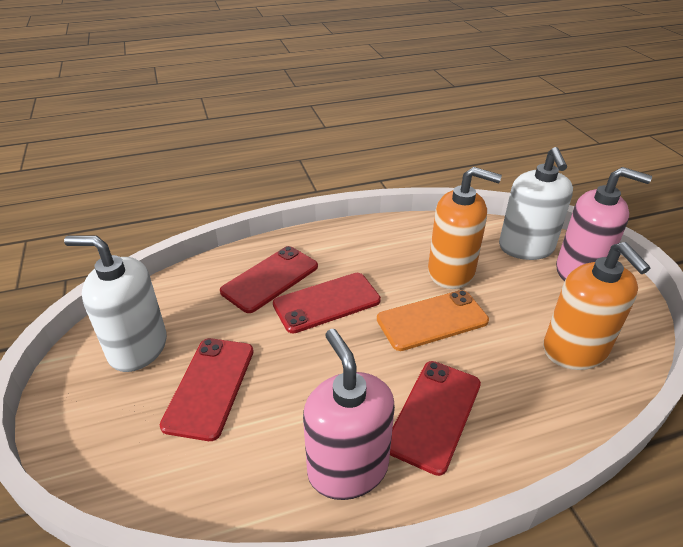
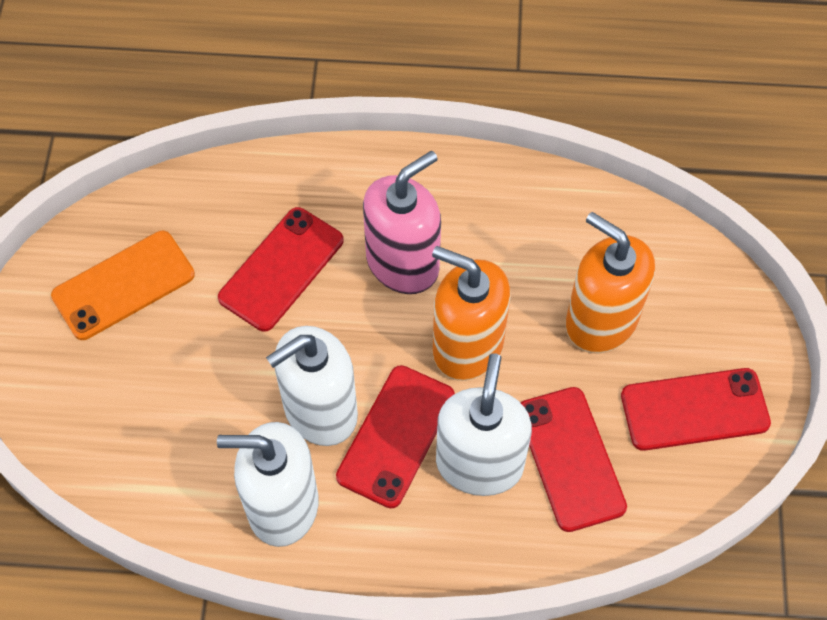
pink soap dispenser: [303,329,395,500] [556,167,652,281] = 2 -> [363,151,441,294] = 1
white soap dispenser: [64,235,167,372] [499,147,573,260] = 2 -> [217,422,319,547] [266,326,358,446] [436,353,532,496] = 3

